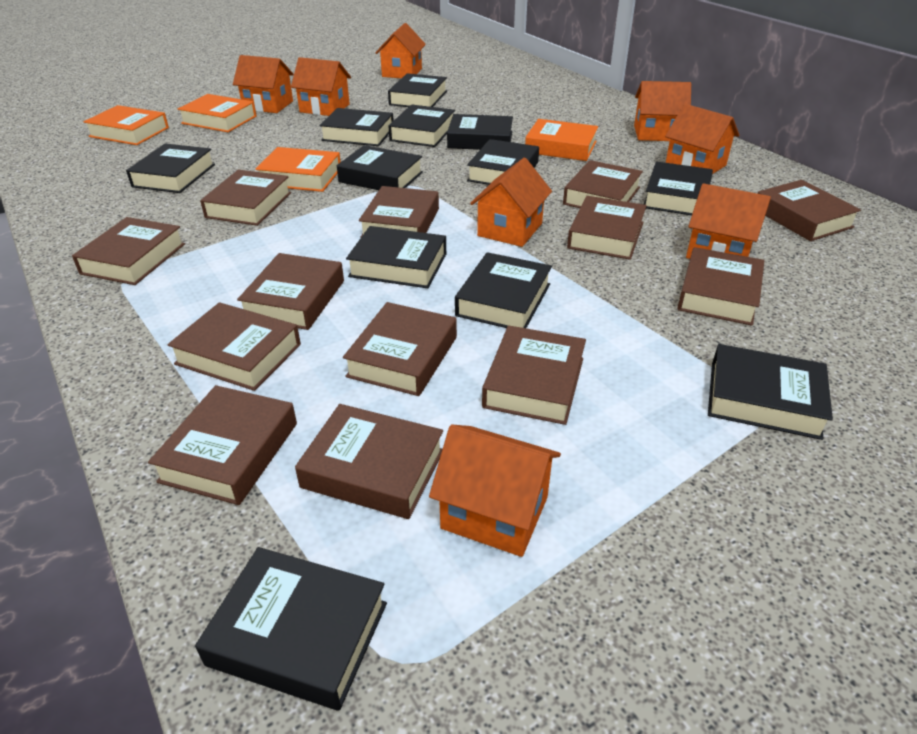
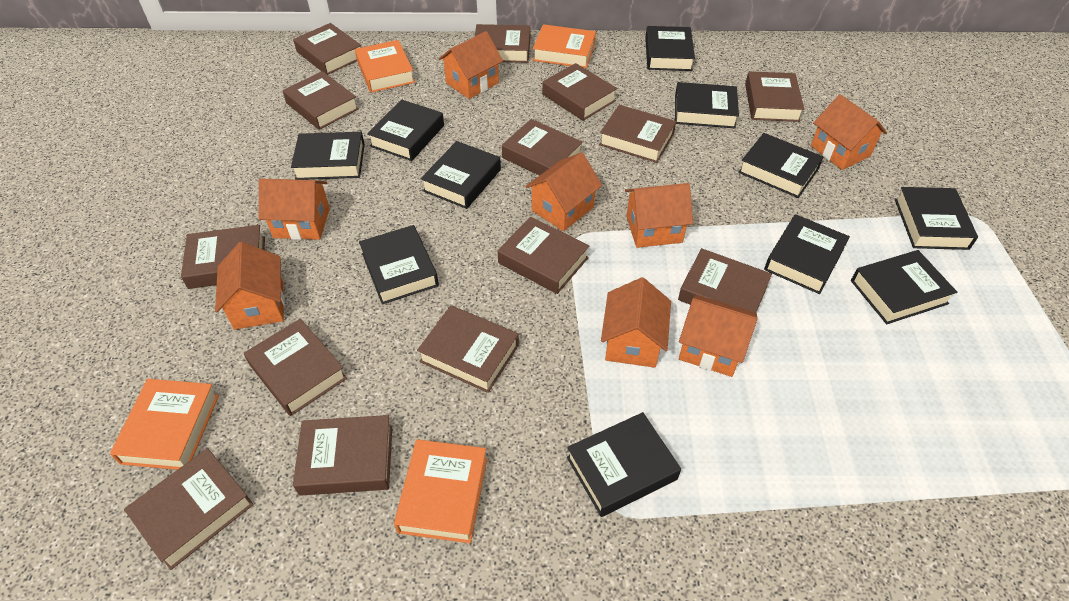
black book: [126,144,215,193] [195,547,387,711] [319,108,394,146] [337,145,423,190] [346,226,446,288] [388,73,447,107] [388,105,455,147] [447,114,513,150] [455,252,552,328] [467,139,539,185] [644,161,713,215] [708,344,833,440] = 12 -> [291,132,365,180] [359,225,439,304] [367,99,444,161] [421,141,501,209] [567,412,681,517] [645,26,695,71] [675,82,739,128] [738,133,823,198] [764,214,850,294] [851,250,957,324] [895,187,978,250] = 11
brown book: [72,217,185,285] [148,385,297,505] [167,302,301,391] [200,170,291,226] [237,253,344,330] [295,404,443,519] [343,302,457,396] [359,186,439,238] [482,326,586,425] [563,160,643,208] [567,196,647,260] [677,247,764,326] [758,180,861,241] = 13 -> [124,448,254,570] [181,225,265,289] [244,319,347,416] [283,71,359,130] [293,23,361,75] [293,415,392,496] [417,305,519,393] [474,24,530,63] [498,217,589,294] [502,119,583,176] [542,63,617,121] [599,105,676,163] [678,248,772,313] [745,71,804,122] = 14

